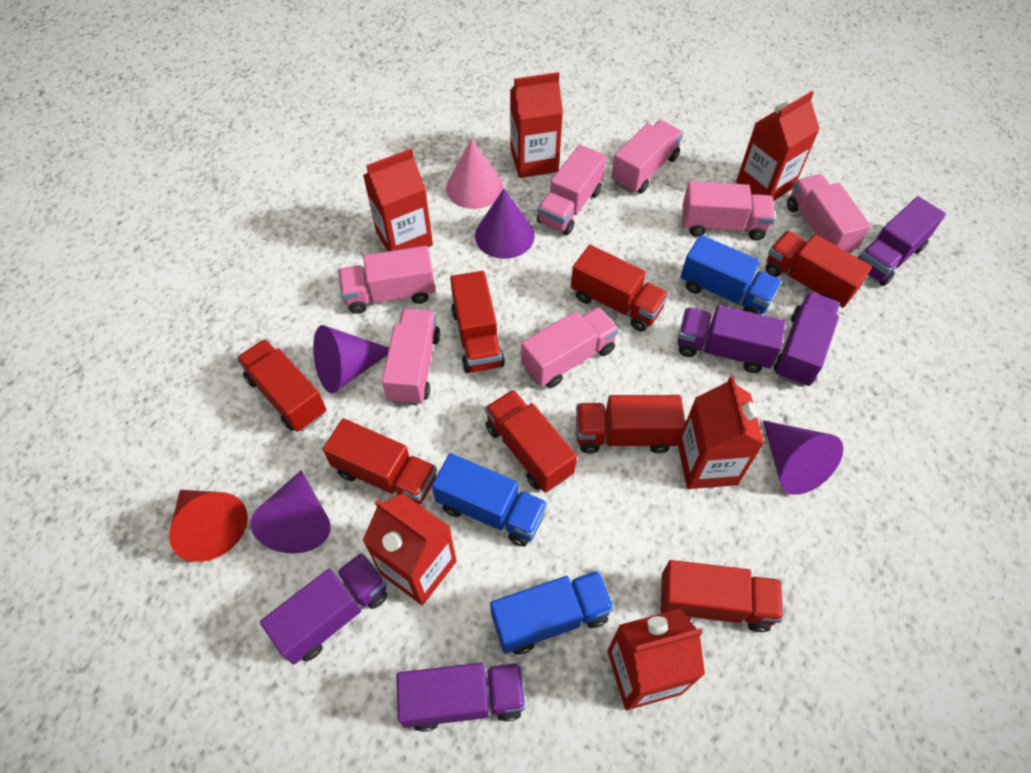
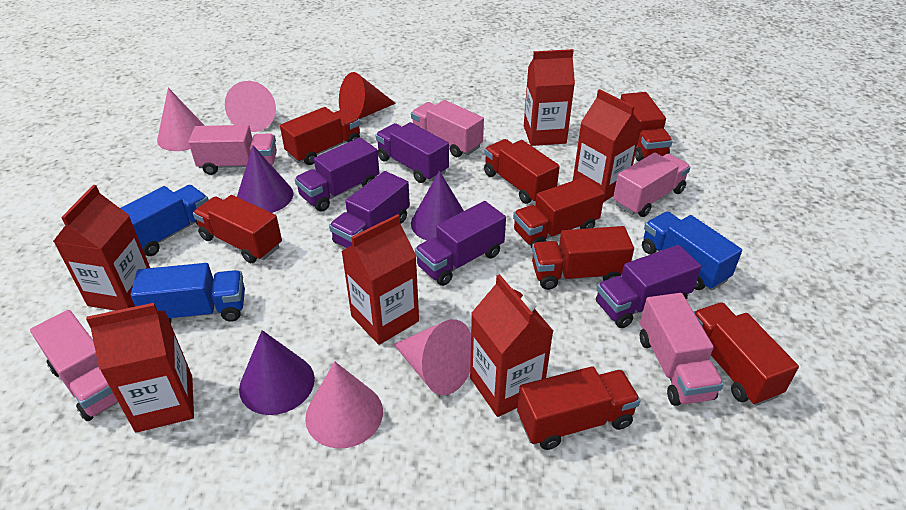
pink cone: [446,139,503,209] = 1 -> [157,88,205,151] [225,81,276,132] [305,361,383,449] [393,319,471,395] = 4
pink truck: [338,246,436,314] [382,308,440,405] [521,307,619,388] [537,145,606,235] [611,120,683,194] [682,181,775,241] [787,174,871,253] = 7 -> [30,310,118,421] [188,125,277,175] [411,100,484,157] [613,153,691,217] [640,293,724,406] = 5
purple cone: [250,470,331,554] [313,325,389,393] [475,189,535,259] [763,420,843,495] = 4 -> [237,145,293,213] [239,330,315,415] [411,171,464,241] = 3

